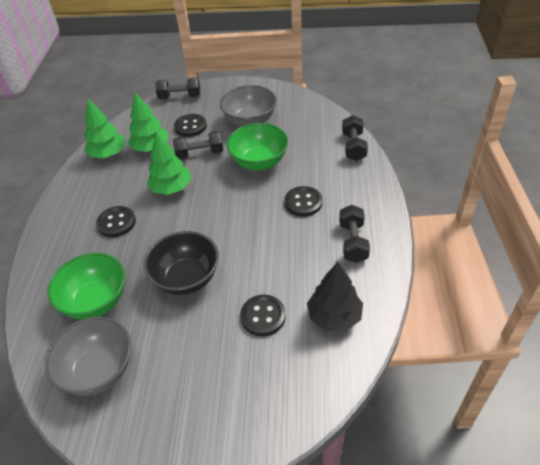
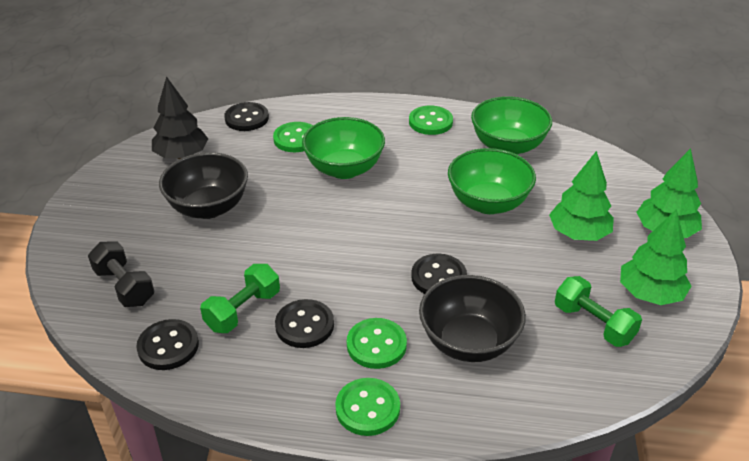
black bowl: [144,231,219,295] = 1 -> [159,152,248,219] [419,275,526,362] = 2
black dumbbell: [155,77,200,99] [173,131,223,159] [339,205,370,263] [342,115,368,161] = 4 -> [88,242,155,307] = 1
green bowl: [47,253,125,320] [227,123,288,171] = 2 -> [302,117,385,179] [448,148,536,214] [471,96,552,155] = 3
green button: none = 0 -> [273,122,313,152] [335,378,400,436] [347,318,407,369] [409,106,453,135] = 4
green dumbbell: none = 0 -> [200,264,280,333] [555,276,642,347] = 2
grey bowl: [45,317,131,396] [220,85,277,127] = 2 -> none = 0

